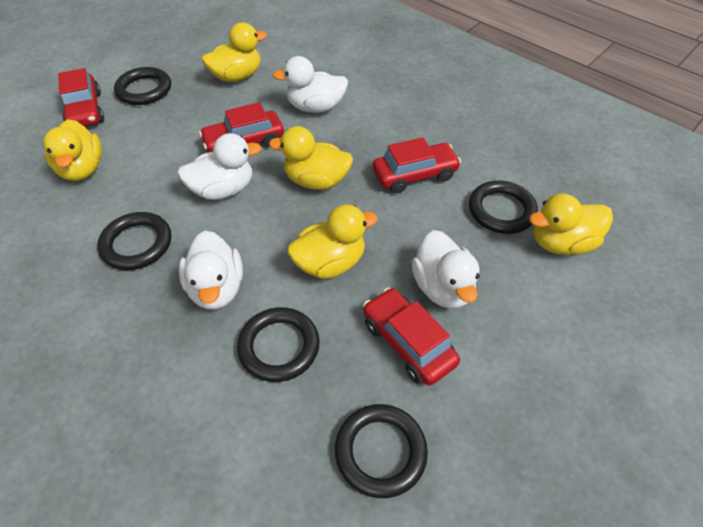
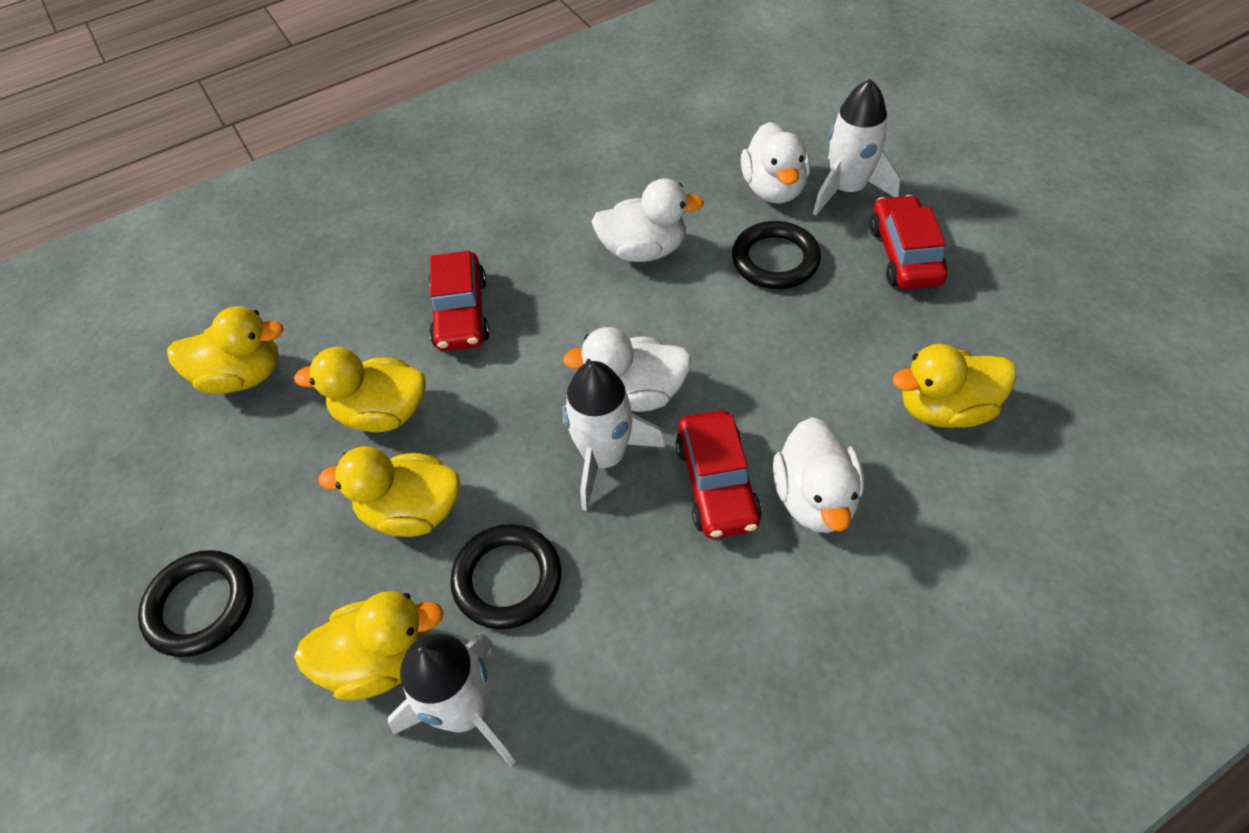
black ring: [98,212,171,270] [114,67,171,105] [237,307,320,382] [335,404,428,498] [469,181,538,234] = 5 -> [138,550,253,657] [450,524,561,629] [732,221,821,289] = 3
red car: [58,68,104,127] [199,102,284,152] [363,287,460,386] [373,137,461,193] = 4 -> [429,251,490,351] [675,410,762,539] [870,195,947,290] = 3
white rocket: none = 0 -> [388,634,515,766] [563,361,665,511] [813,79,901,216] = 3

